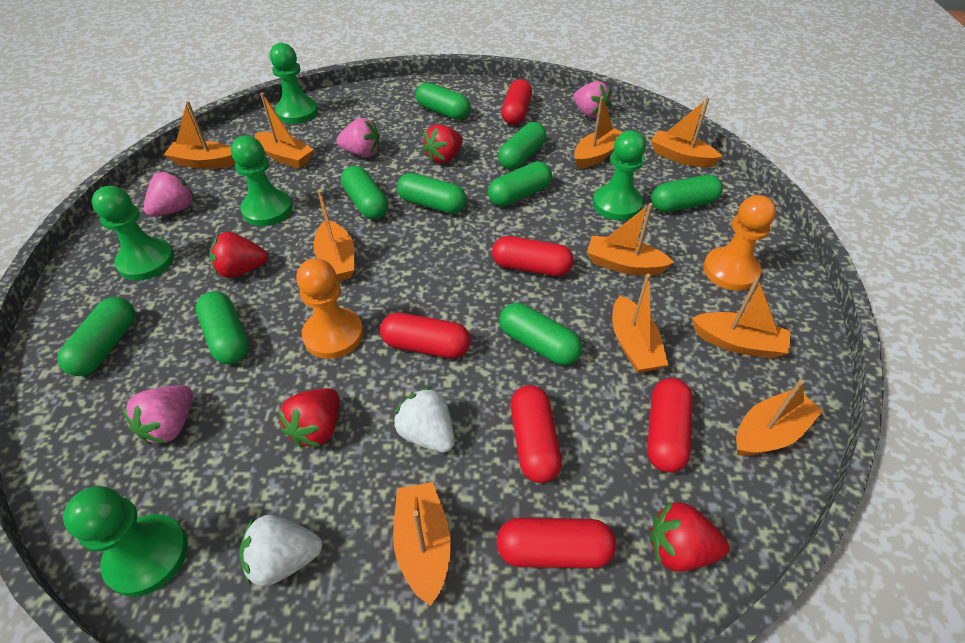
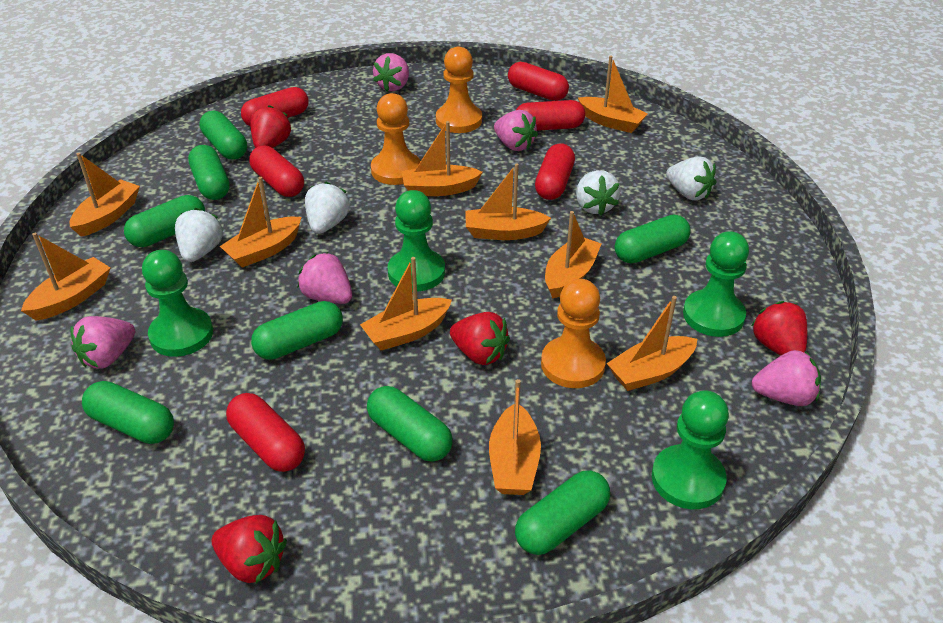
green capsule: [58,297,135,376] [196,291,249,364] [341,166,388,220] [397,173,466,214] [416,83,471,120] [488,161,552,206] [498,122,547,169] [499,303,582,365] [651,175,723,212] = 9 -> [82,381,174,444] [124,195,205,247] [188,145,230,200] [199,111,247,160] [251,301,343,360] [367,386,452,462] [515,470,610,555] [615,215,691,264] = 8
green pawn: [63,486,188,597] [92,186,174,281] [231,136,293,226] [270,43,318,124] [593,131,646,221] = 5 -> [142,250,213,357] [388,190,445,291] [652,390,729,509] [683,231,749,337] = 4
orange pawn: [296,258,363,359] [703,195,776,291] = 2 -> [371,93,421,185] [436,47,482,133] [541,279,606,388] = 3
pink strawberry: [122,385,193,444] [144,171,194,217] [336,118,380,157] [574,81,611,118] = 4 -> [71,316,135,369] [298,252,352,304] [373,53,409,91] [494,110,538,151] [752,350,821,406] = 5
white strawberry: [239,515,323,587] [394,387,454,453] = 2 -> [175,208,224,262] [305,182,350,234] [576,170,620,216] [666,156,716,200] = 4

